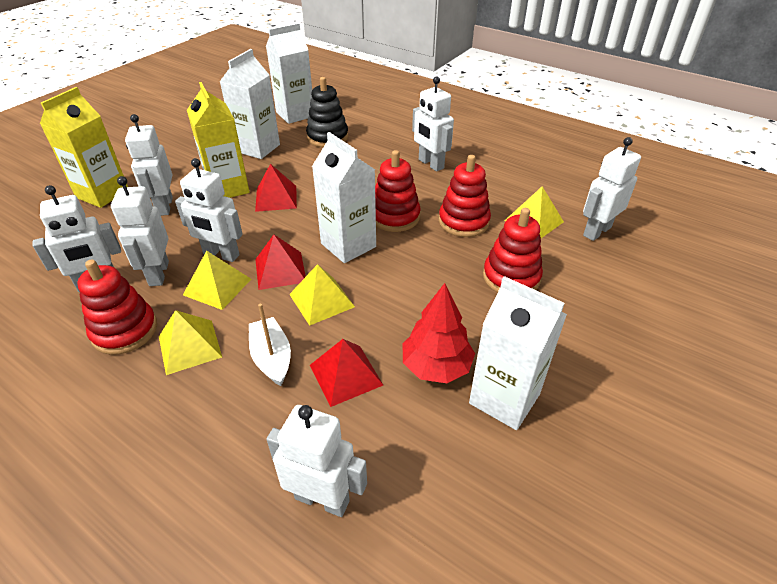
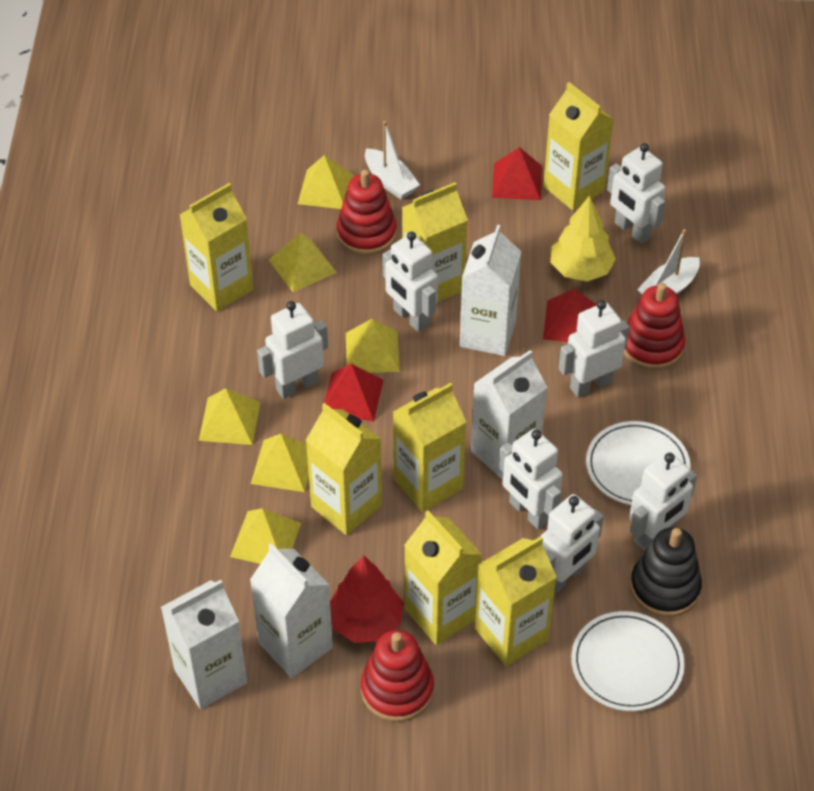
red stacking toy: [77,259,157,355] [375,150,421,232] [439,155,491,237] [483,208,543,293] = 4 -> [336,169,397,255] [361,630,434,722] [624,283,685,370] = 3
white boat: [249,304,291,386] = 1 -> [365,121,420,200] [637,229,700,295] = 2
white plate: none = 0 -> [571,611,685,711] [586,421,691,505] = 2
yellow carton: [40,87,128,208] [187,82,250,198] = 2 -> [180,183,254,311] [306,403,382,535] [393,383,466,512] [402,182,468,302] [404,510,482,645] [475,536,557,666] [543,82,614,210] = 7
yellow pyramid: [159,310,222,375] [183,251,251,310] [289,264,355,326] [504,186,564,238] = 4 -> [199,388,261,445] [230,508,301,564] [251,434,309,492] [269,232,337,292] [298,155,354,209] [346,319,400,373] = 6
yellow tree: none = 0 -> [551,196,616,281] = 1

